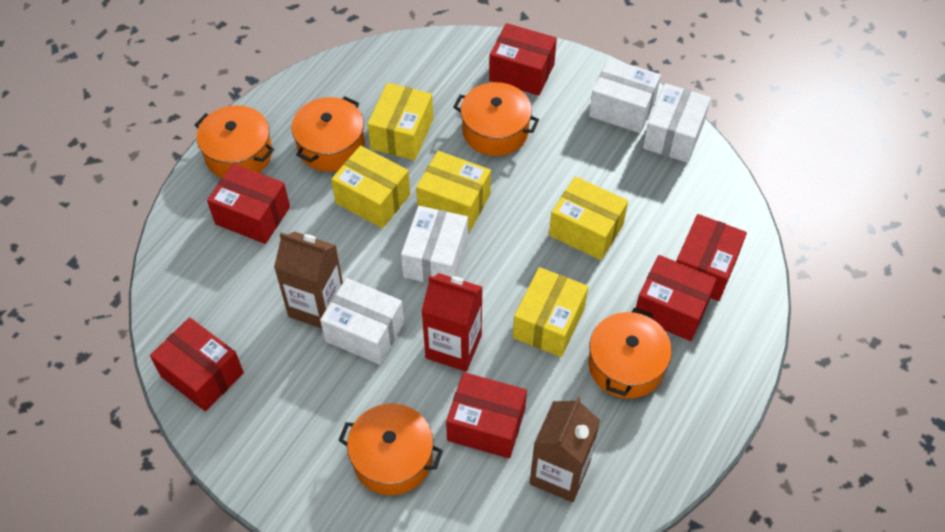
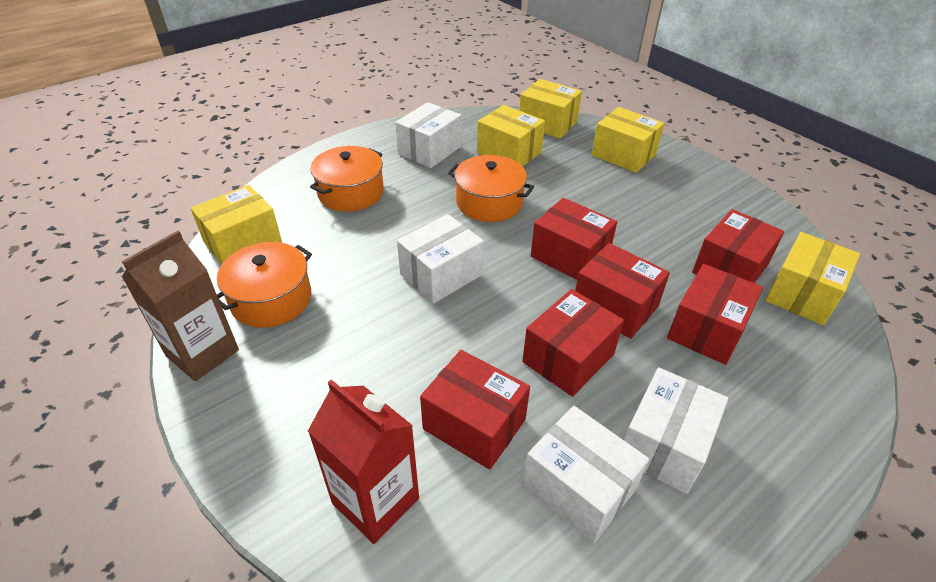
brown carton: [274,232,343,328] [530,397,600,502] = 2 -> [122,231,239,381] = 1
orange pot: [195,105,274,178] [291,97,365,172] [338,404,443,495] [453,82,539,156] [588,308,672,399] = 5 -> [217,242,312,328] [310,146,384,212] [448,155,534,222] = 3

